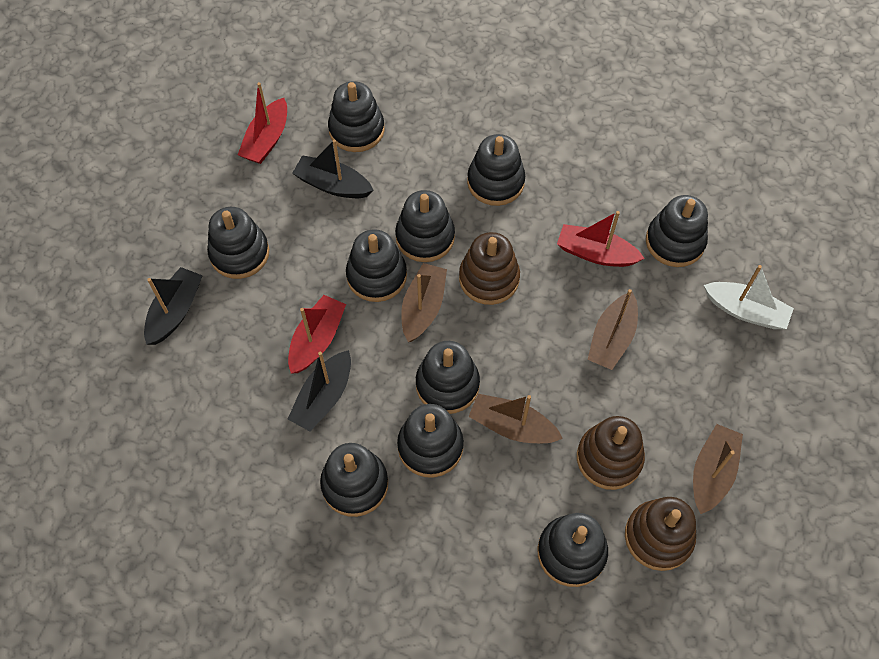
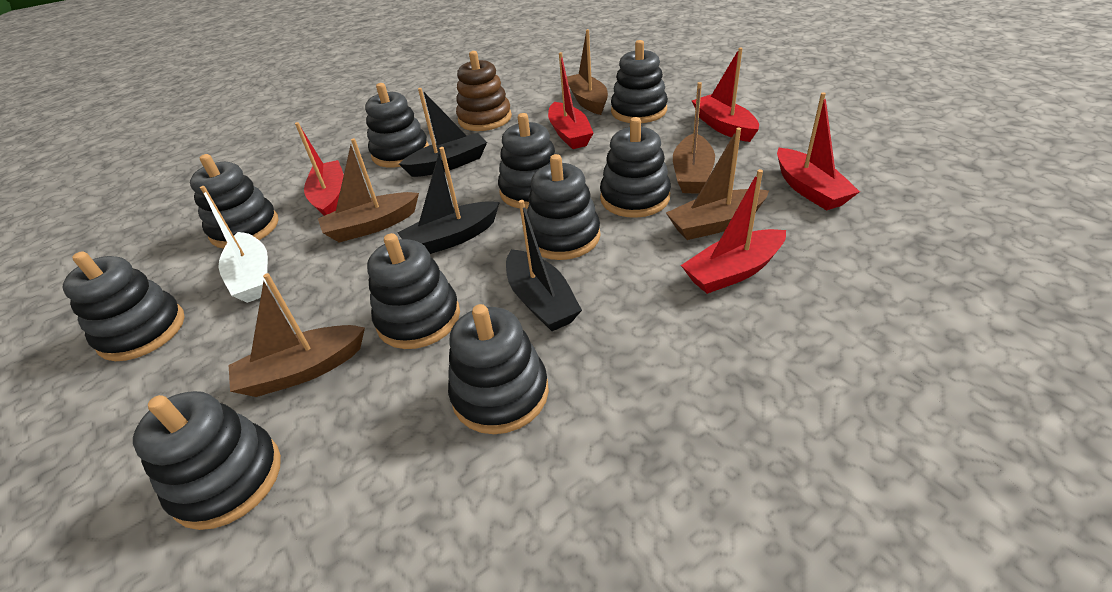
brown boat: [401,263,447,342] [468,394,563,443] [587,289,638,370] [693,424,743,514] = 4 -> [229,273,365,397] [318,138,419,242] [567,29,608,115] [666,128,769,240] [673,82,715,194] = 5
brown stacking toy: [459,232,520,305] [577,416,645,490] [625,497,696,571] = 3 -> [456,51,512,131] = 1
red boat: [238,82,287,164] [288,295,346,374] [557,211,645,267] = 3 -> [295,122,344,216] [548,52,593,149] [681,169,786,294] [692,47,759,142] [777,93,860,210] = 5

